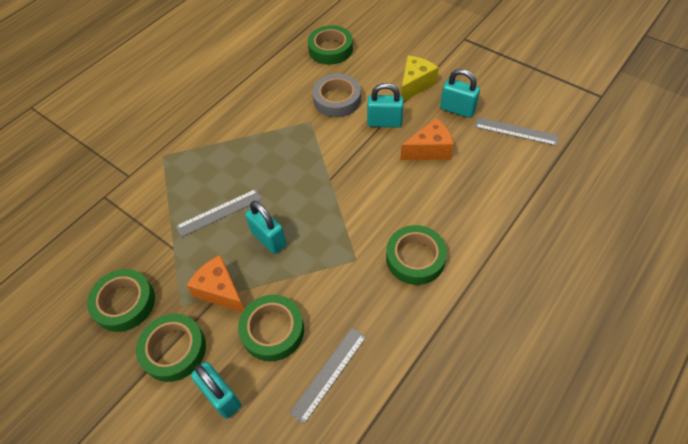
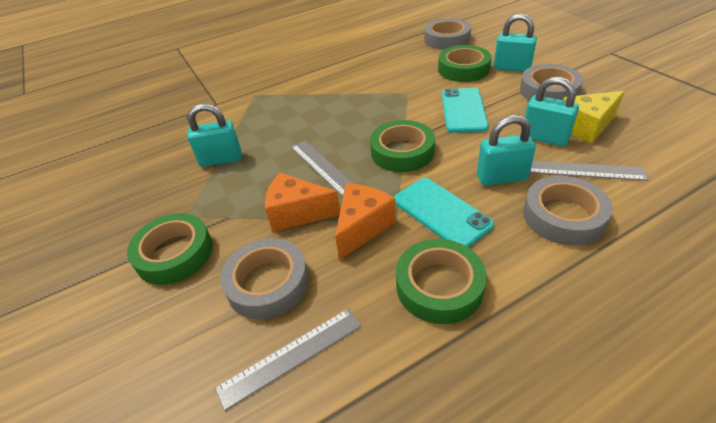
green tape: [87,269,155,332] [136,314,206,382] [238,295,304,361] [308,25,353,65] [386,225,447,285] = 5 -> [127,213,213,285] [370,120,435,172] [396,239,487,324] [438,45,492,82] = 4
grey tape: [312,74,361,117] = 1 -> [220,238,309,319] [424,18,471,50] [520,64,583,101] [523,176,613,245] = 4
turquoise phone: none = 0 -> [394,178,494,247] [442,88,489,133] = 2

